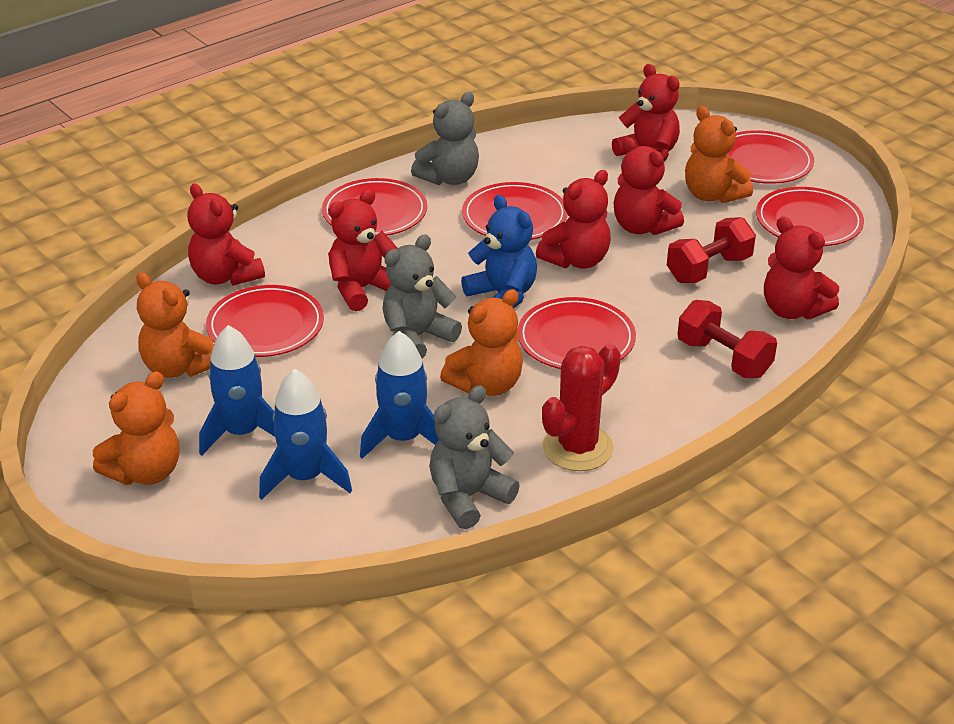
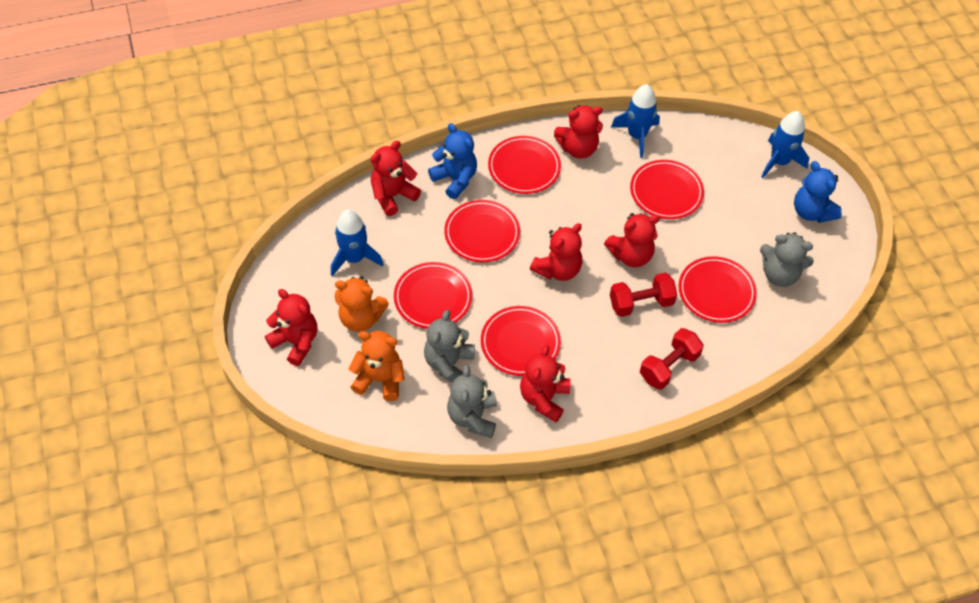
blue teddy bear: [461,195,537,309] = 1 -> [428,123,477,199] [794,161,842,223] = 2
orange teddy bear: [93,371,179,485] [136,272,214,378] [440,289,523,396] [685,106,753,203] = 4 -> [335,276,389,332] [348,331,405,401] = 2
red cactus: [542,343,621,471] = 1 -> none = 0

